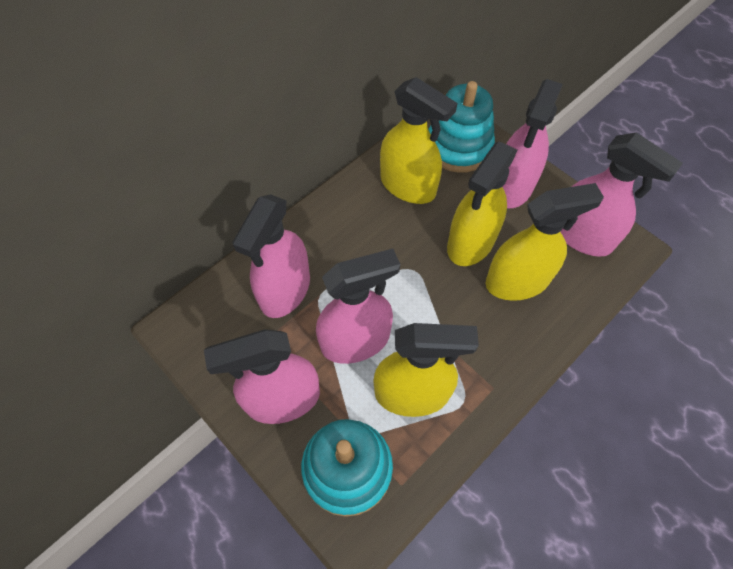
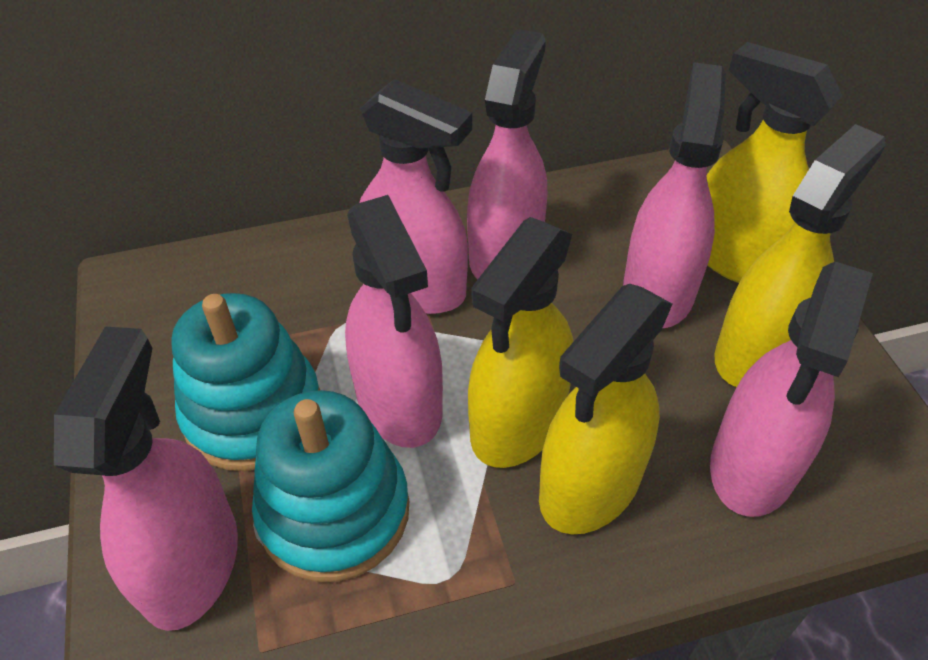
pink spray bottle: [204,329,320,424] [232,194,310,318] [316,249,400,364] [503,79,563,208] [560,133,683,257] = 5 -> [54,327,238,631] [345,195,443,448] [359,79,472,314] [467,29,547,279] [623,62,726,329] [710,262,873,517] = 6

